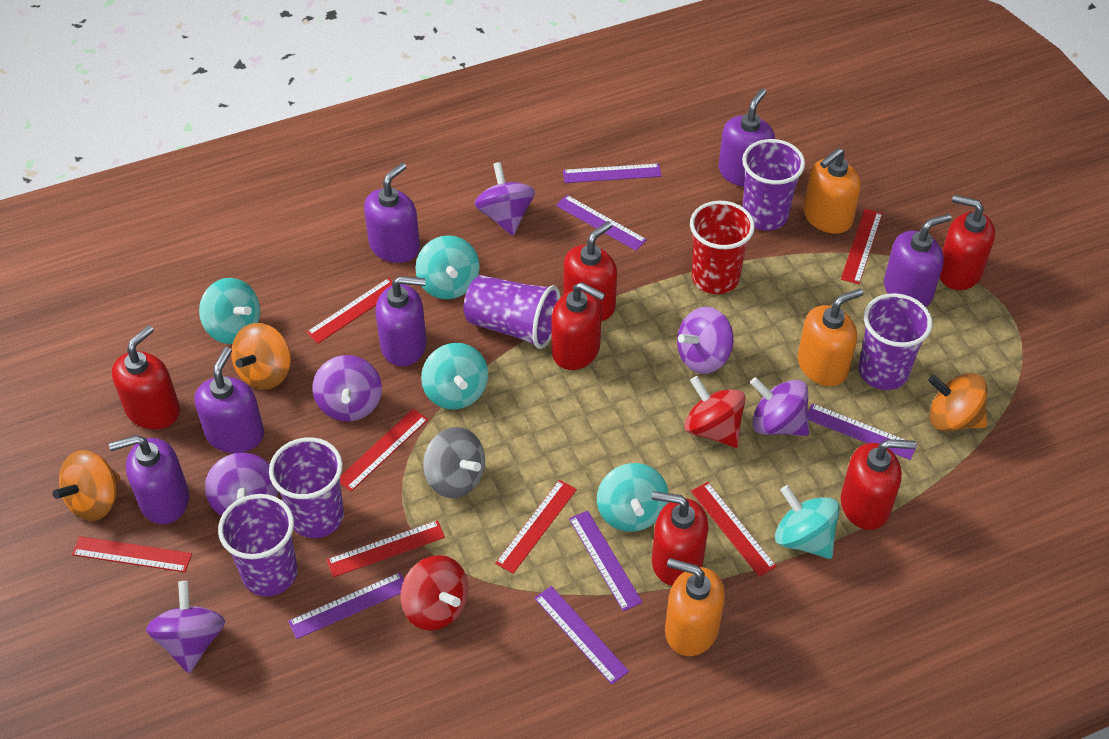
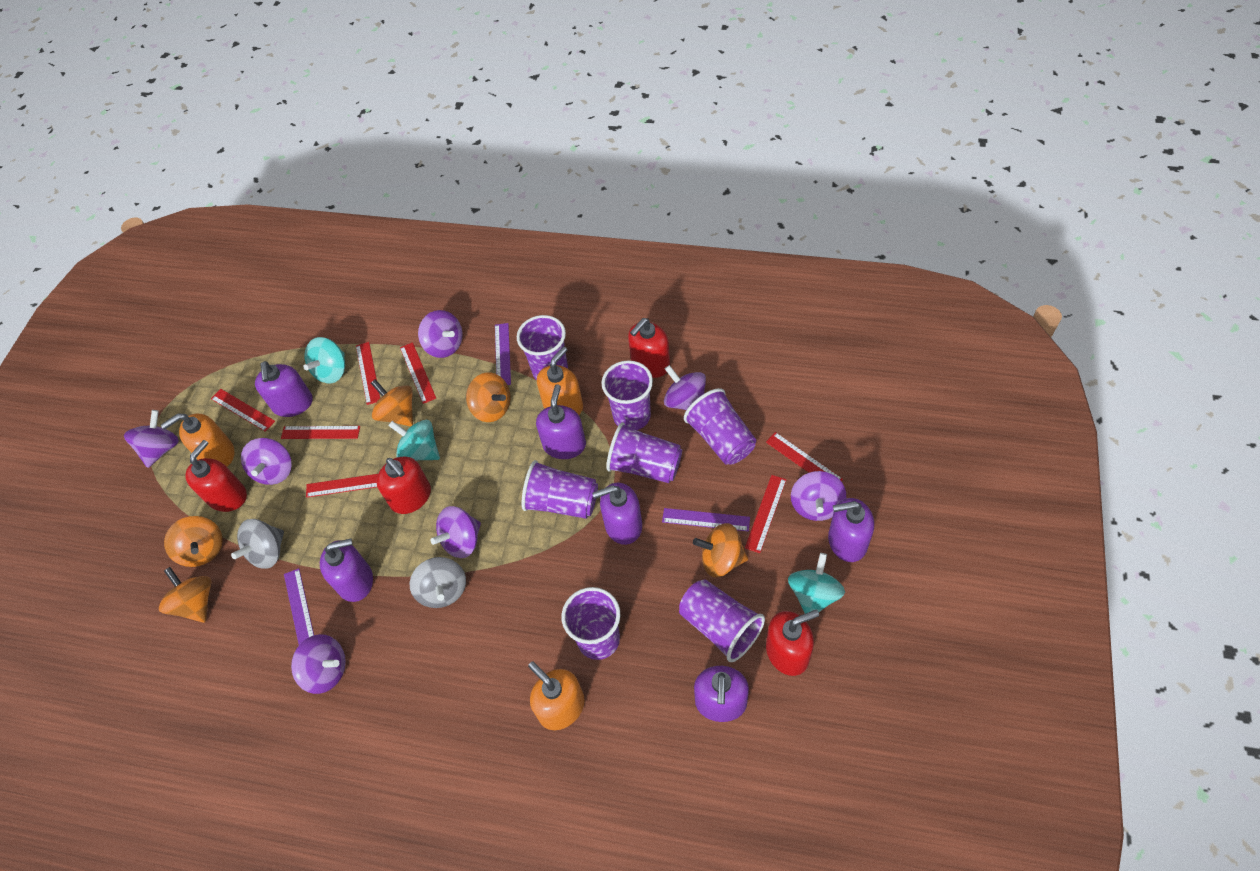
grey spinning top: [423,427,485,498] = 1 -> [231,519,284,569] [410,557,466,608] = 2
orange spinning top: [53,450,120,521] [231,323,291,390] [928,373,987,431] = 3 -> [159,567,211,623] [164,516,223,567] [371,379,413,427] [466,373,511,422] [693,523,748,577] = 5
purple cup: [218,494,298,596] [269,437,344,538] [464,275,561,349] [742,139,805,231] [858,293,932,390] = 5 -> [517,315,568,380] [521,460,598,519] [561,587,621,660] [601,360,653,430] [606,422,682,483] [679,579,765,662] [684,388,756,465] = 7
purple ruler: [288,572,404,639] [534,586,629,685] [556,195,647,251] [563,163,661,183] [569,510,643,611] [808,404,917,460] = 6 -> [284,568,314,645] [495,323,511,385] [662,508,750,532] = 3
purple spinning top: [146,581,225,673] [205,453,278,516] [313,355,382,421] [474,162,535,236] [677,307,733,374] [750,377,809,436] = 6 -> [124,410,179,468] [241,438,292,485] [291,634,346,694] [418,310,463,358] [431,506,481,558] [664,365,706,410] [791,471,846,521] = 7
red cup: [690,201,755,294] = 1 -> none = 0
red soap dispenser: [112,325,180,429] [551,282,605,370] [563,221,617,321] [652,491,708,586] [841,439,916,530] [939,195,995,290] = 6 -> [185,440,247,512] [376,457,431,514] [628,318,670,378] [766,610,819,676] = 4
red spinning top: [401,555,468,630] [684,376,746,448] = 2 -> none = 0
turquoise spinning top: [199,278,260,344] [415,235,480,299] [421,343,488,409] [597,463,668,532] [775,485,840,559] = 5 -> [303,337,345,383] [388,420,440,460] [788,553,845,614] = 3

